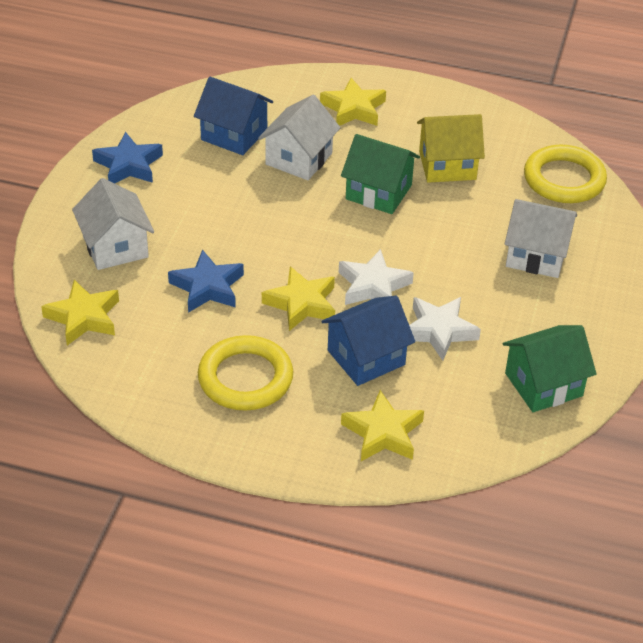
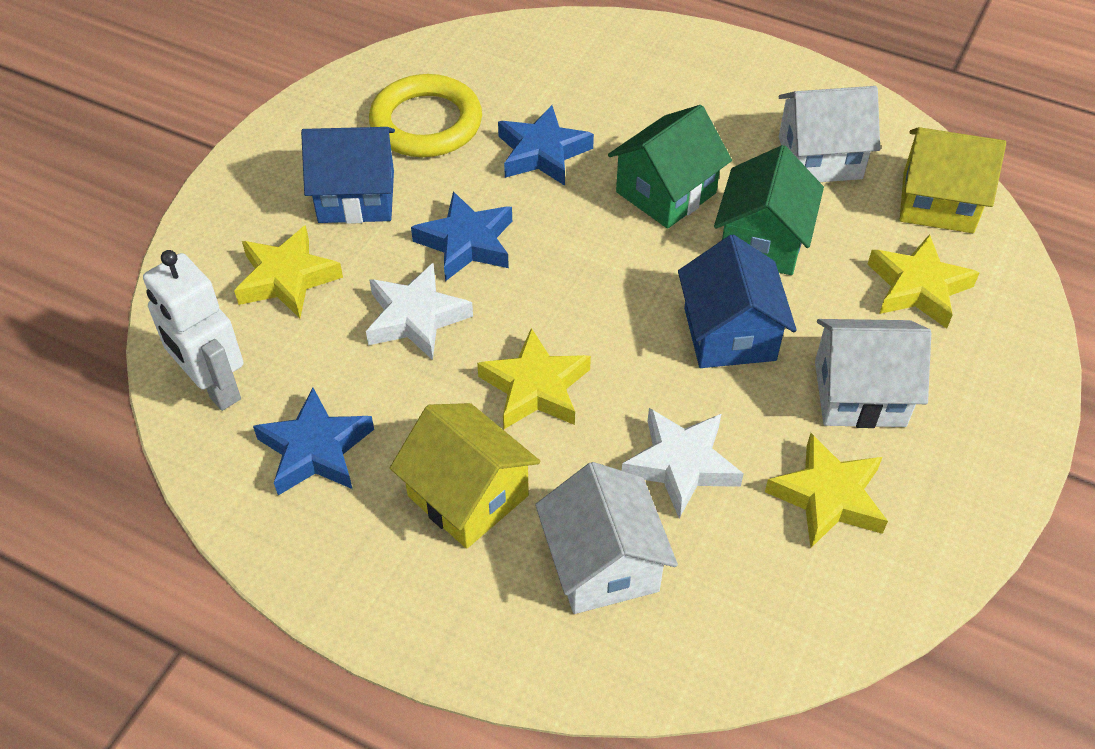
blue star: [92,132,163,183] [168,250,244,313] = 2 -> [253,388,374,495] [411,191,512,281] [498,105,594,186] = 3
white robot: none = 0 -> [143,250,243,411] = 1
yellow house: [417,114,485,183] = 1 -> [390,403,540,549] [900,127,1006,233] = 2
yellow ring: [198,335,293,410] [524,145,607,203] = 2 -> [369,74,482,157] = 1

